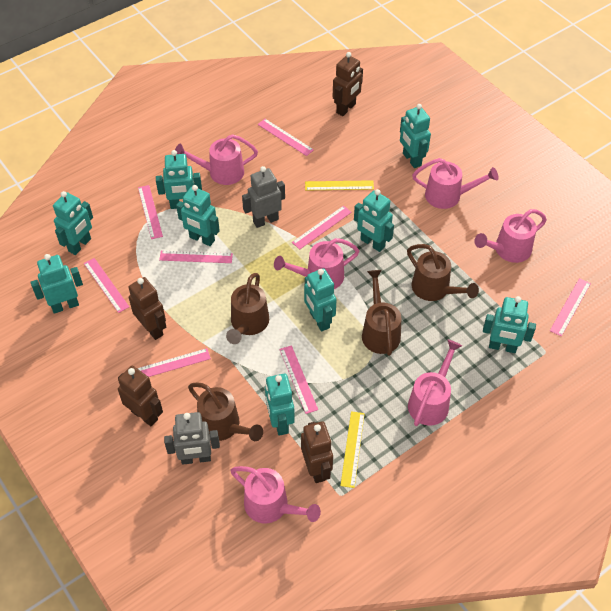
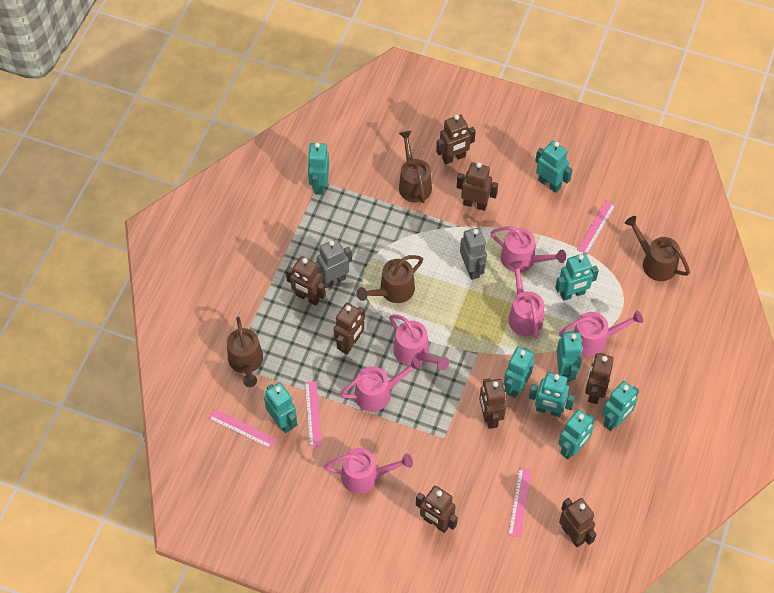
brown robot: [118,366,163,426] [128,277,166,340] [301,421,333,483] [333,52,363,116] = 4 -> [286,256,326,306] [334,303,365,354] [416,486,458,533] [436,114,476,164] [457,162,498,211] [479,378,506,429] [559,498,597,547] [585,353,614,404] = 8
pink ruler: [84,258,129,313] [137,348,211,377] [138,185,163,239] [159,251,233,263] [258,119,314,156] [279,345,318,414] [292,206,352,250] [550,278,591,336] = 8 -> [208,409,276,449] [305,381,322,447] [508,468,531,538] [577,201,616,255] = 4
yellow ruler: [305,180,374,190] [340,411,365,488] = 2 -> none = 0

